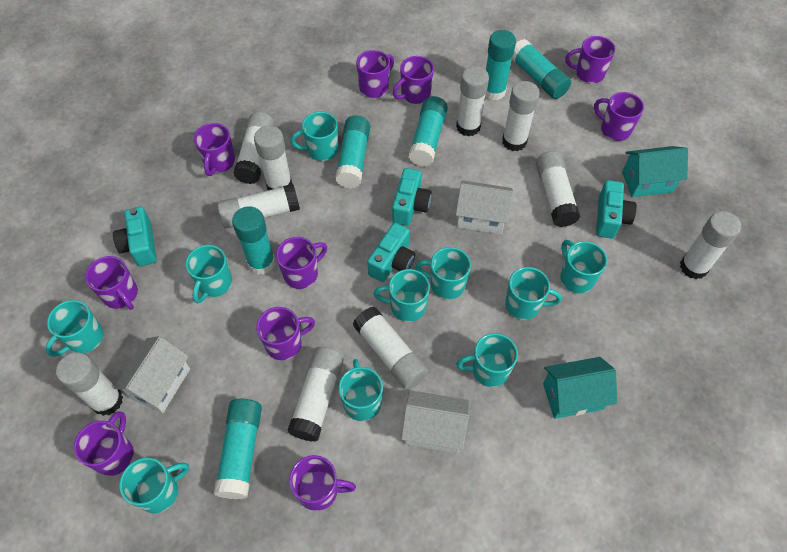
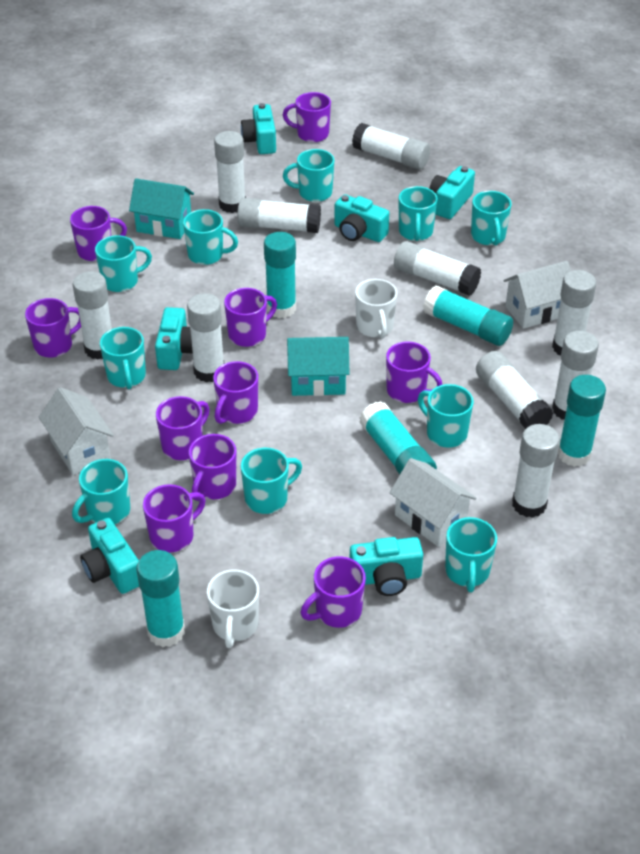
turquoise camera: [113,206,157,266] [367,223,415,282] [392,168,432,226] [596,180,637,239] = 4 -> [80,518,139,594] [155,307,193,370] [241,103,276,154] [334,194,389,242] [350,537,423,596] [429,166,475,219] = 6
turquoise glue stick: [214,399,262,499] [232,206,275,275] [335,115,370,188] [409,96,448,167] [485,30,516,100] [512,39,571,99] = 6 -> [136,550,185,647] [264,232,296,318] [359,401,437,474] [423,285,513,346] [558,375,606,467] = 5
white mug: none = 0 -> [207,570,259,648] [355,279,397,339] = 2

